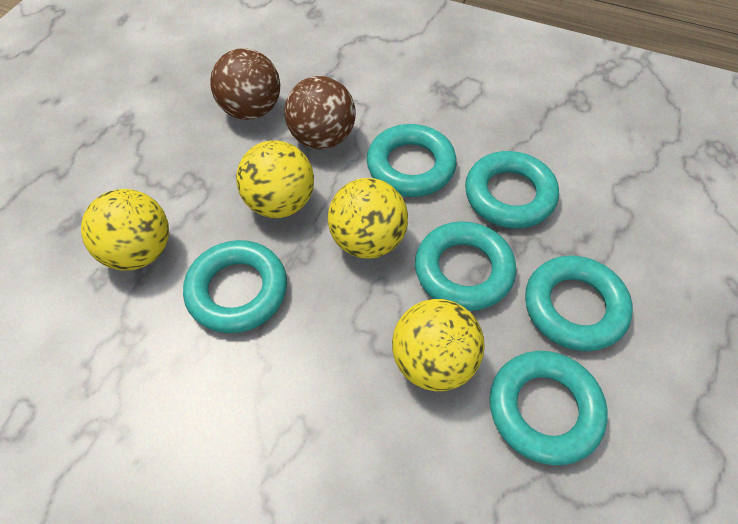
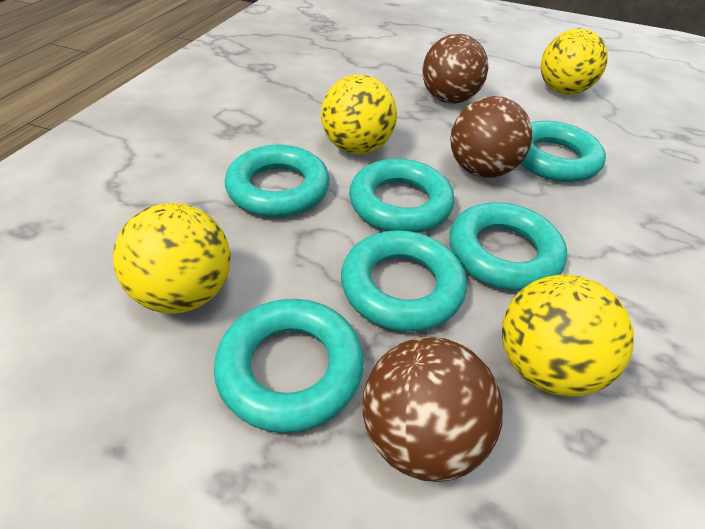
brown ball: [210,48,280,120] [284,76,356,149] = 2 -> [363,337,503,482] [422,34,488,104] [450,96,532,178] = 3

